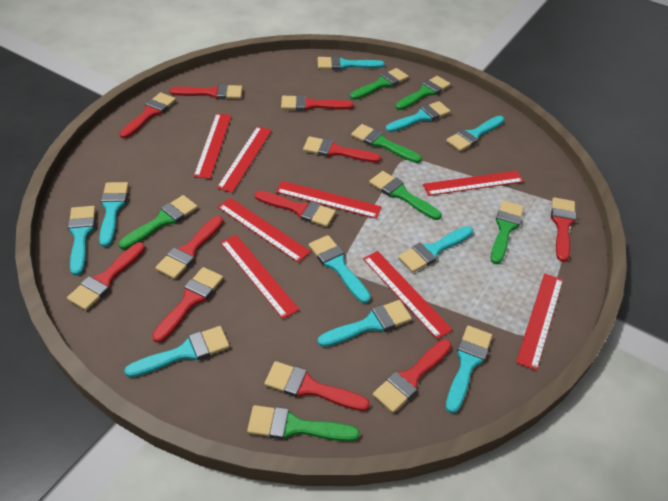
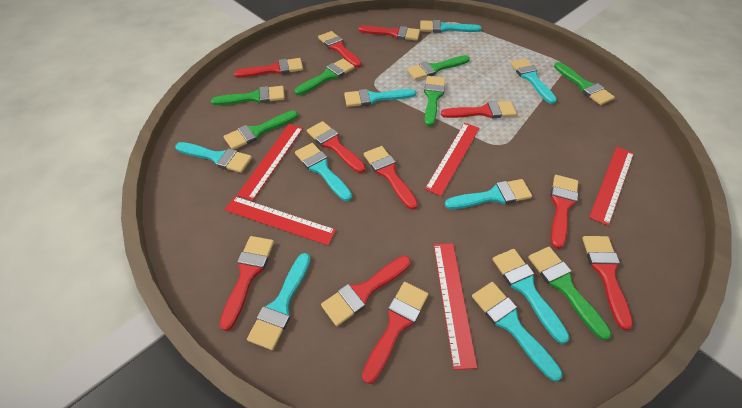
red ruler: [194,113,232,179] [217,126,272,193] [218,198,311,262] [220,235,300,319] [276,181,381,219] [363,251,453,339] [423,171,524,196] [516,273,563,371] = 8 -> [225,196,336,245] [237,124,303,201] [425,123,479,196] [434,243,477,370] [589,147,634,226] = 5
turquoise brush: [68,206,96,276] [99,182,129,247] [124,326,230,377] [309,235,371,303] [318,56,385,70] [318,300,412,347] [386,101,451,132] [398,226,473,272] [446,116,505,151] [446,326,492,414] = 10 -> [175,142,252,173] [247,253,311,350] [295,143,352,201] [344,89,416,107] [420,20,482,33] [445,179,532,209] [472,282,563,381] [492,249,570,344] [510,58,557,104] = 9

